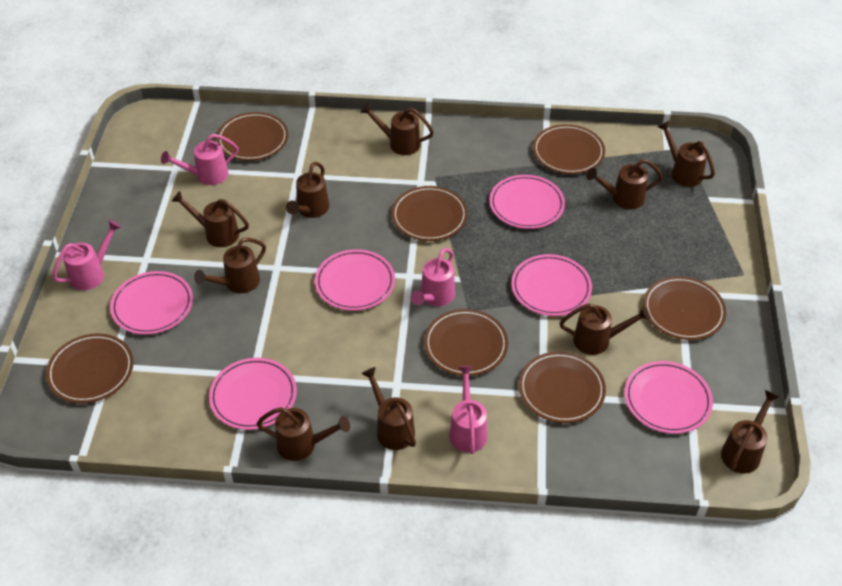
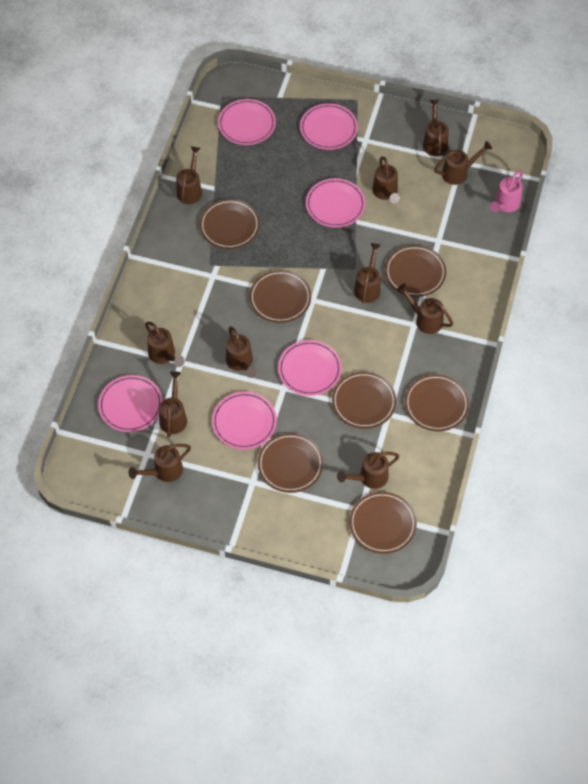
brown watering can: [171,191,249,247] [194,238,266,293] [257,407,350,461] [286,162,329,218] [360,103,434,155] [361,367,416,450] [560,303,650,355] [586,159,663,209] [658,121,715,187] [721,390,779,474] = 10 -> [128,444,191,482] [145,322,185,367] [159,371,187,437] [176,146,202,204] [226,326,257,378] [337,452,400,489] [354,243,381,303] [372,157,400,204] [397,283,453,334] [423,100,449,156] [434,141,492,185] = 11
pink watering can: [53,220,121,290] [161,134,238,185] [410,248,455,306] [449,366,487,454] = 4 -> [490,171,523,212] = 1

